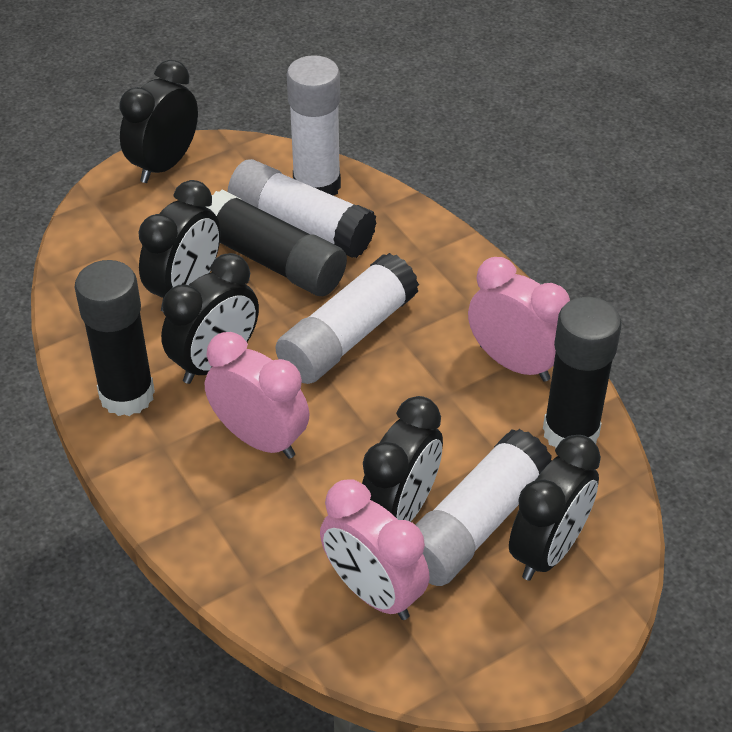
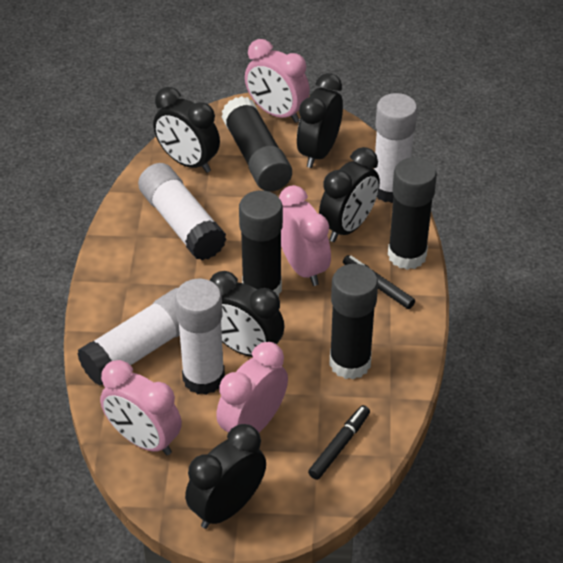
black glue stick: [74,260,155,416] [207,190,347,296] [543,297,622,448] = 3 -> [221,96,292,191] [239,190,283,297] [329,264,378,380] [388,157,437,270] = 4
black marker: none = 0 -> [308,405,370,480] [343,255,415,309] = 2
pink clock: [205,332,310,459] [320,479,430,620] [468,257,570,382] = 3 -> [100,360,182,455] [216,342,288,433] [245,39,310,123] [279,185,331,286] = 4

